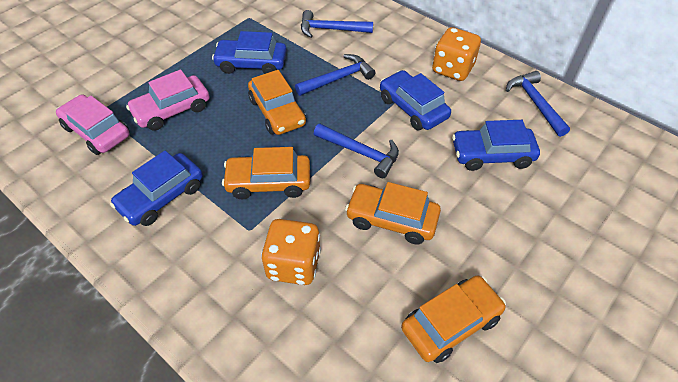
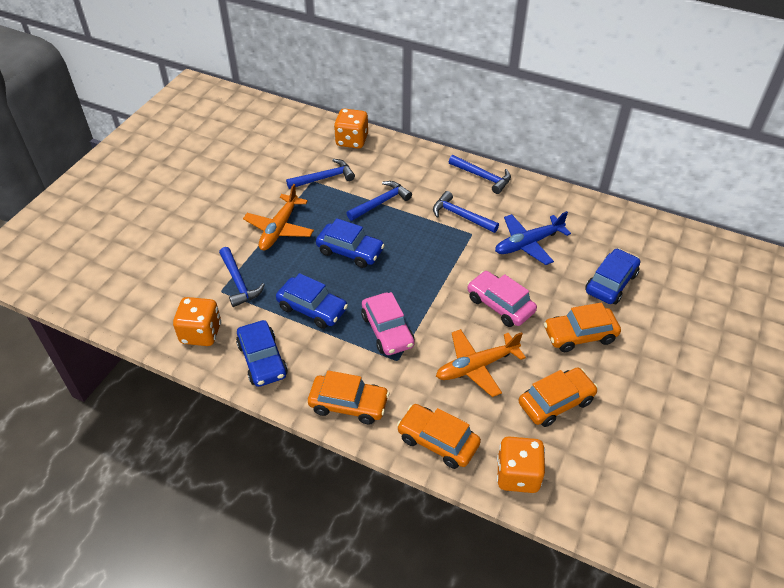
blue hammer: [295,54,375,96] [301,10,373,38] [314,123,399,178] [506,71,570,137] = 4 -> [219,247,265,307] [286,159,355,189] [347,181,412,221] [433,191,499,233] [449,155,511,194] = 5
blue plane: none = 0 -> [495,211,571,265] = 1
orange dice: [261,219,321,285] [432,27,481,81] = 2 -> [173,297,221,346] [334,109,368,149] [497,436,545,493] = 3
orange plane: none = 0 -> [243,184,314,250] [436,329,526,397] = 2

